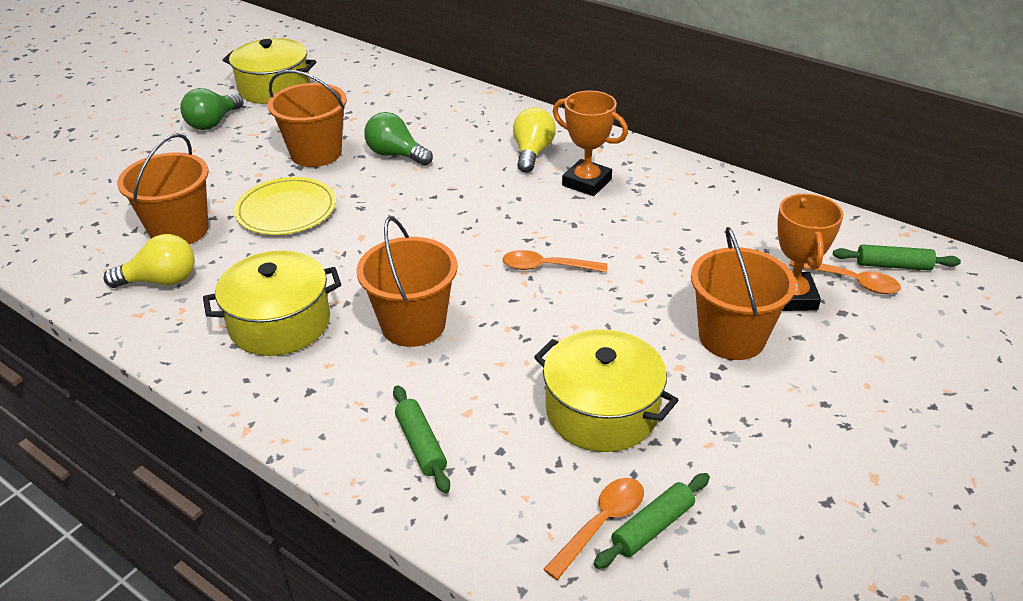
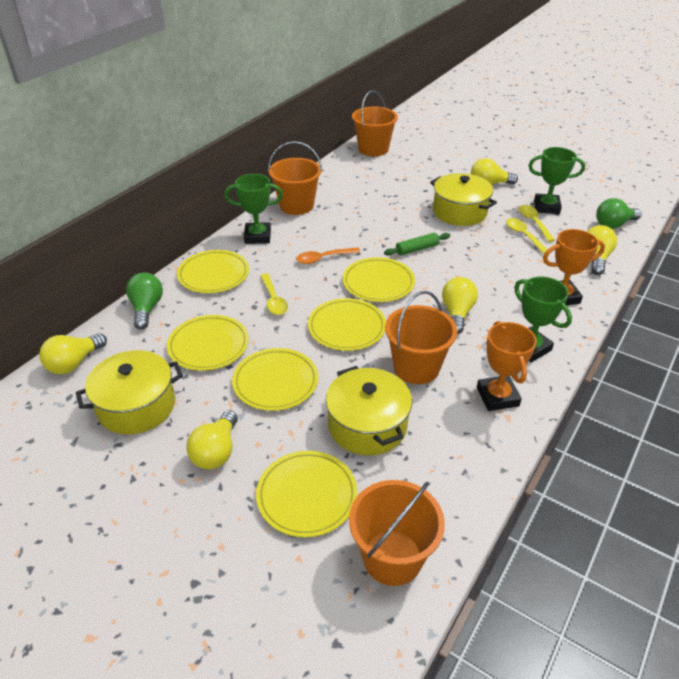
green rolling pin: [393,385,450,493] [594,473,710,569] [833,244,961,270] = 3 -> [384,233,450,256] = 1
green trophy: none = 0 -> [224,174,283,244] [514,276,572,362] [529,147,585,214] = 3
orange spoon: [502,250,608,272] [543,478,644,580] [789,260,901,294] = 3 -> [296,247,361,264] = 1
yellow light bulb: [104,234,195,288] [513,107,556,173] = 2 -> [39,333,107,374] [186,410,238,469] [442,277,478,334] [471,158,518,185] [587,225,617,275] = 5
yellow plate: [234,177,336,235] = 1 -> [167,315,249,371] [177,250,249,293] [232,348,318,411] [256,451,357,537] [308,298,386,351] [343,257,415,302] = 6
yellow spoon: none = 0 -> [260,274,288,315] [506,218,548,254] [519,205,555,242] = 3

